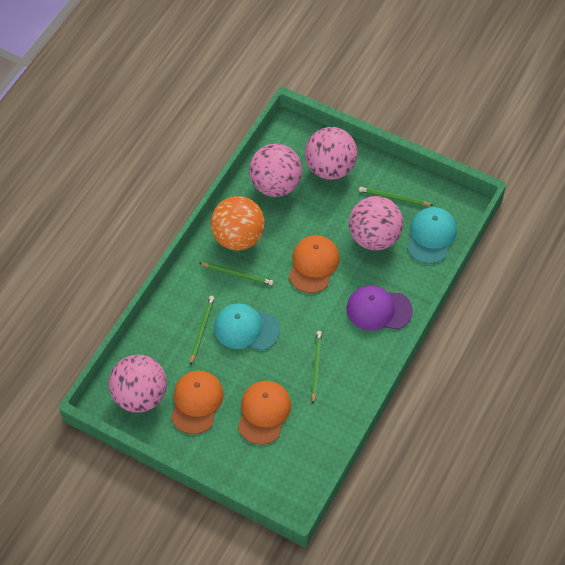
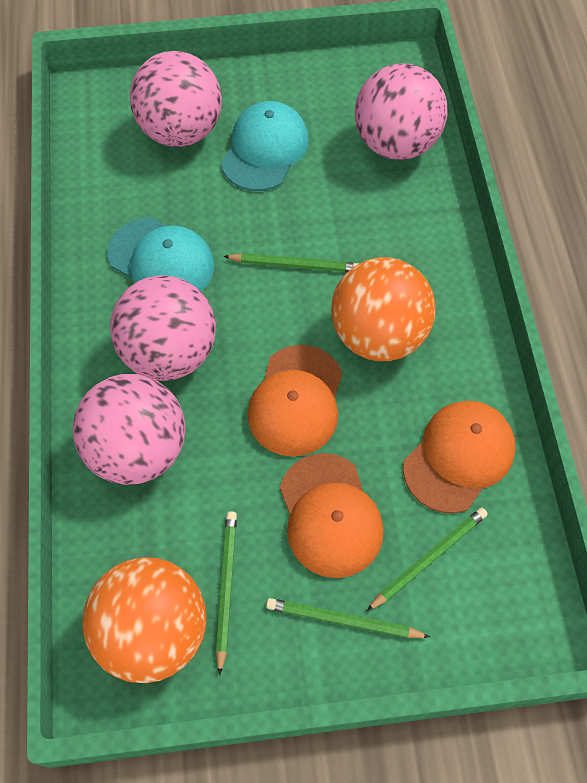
orange ball: [211,196,265,251] = 1 -> [82,557,207,683] [331,257,436,361] = 2
purple cap: [347,285,413,331] = 1 -> none = 0

